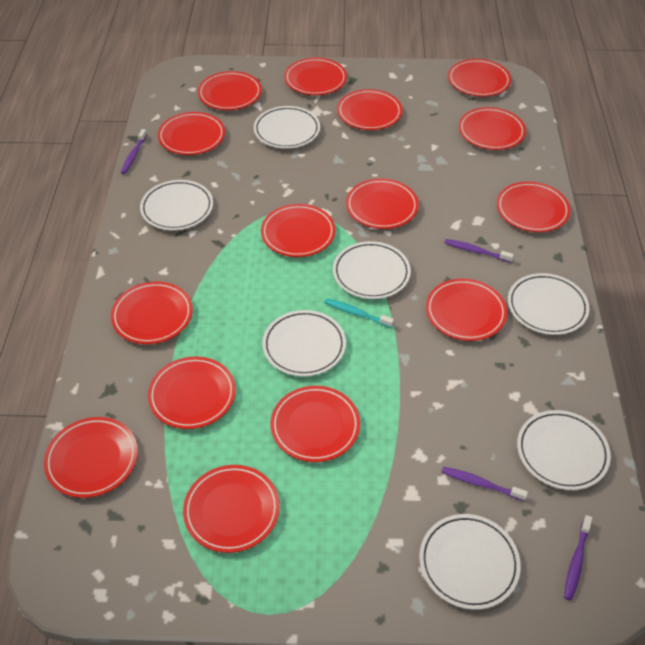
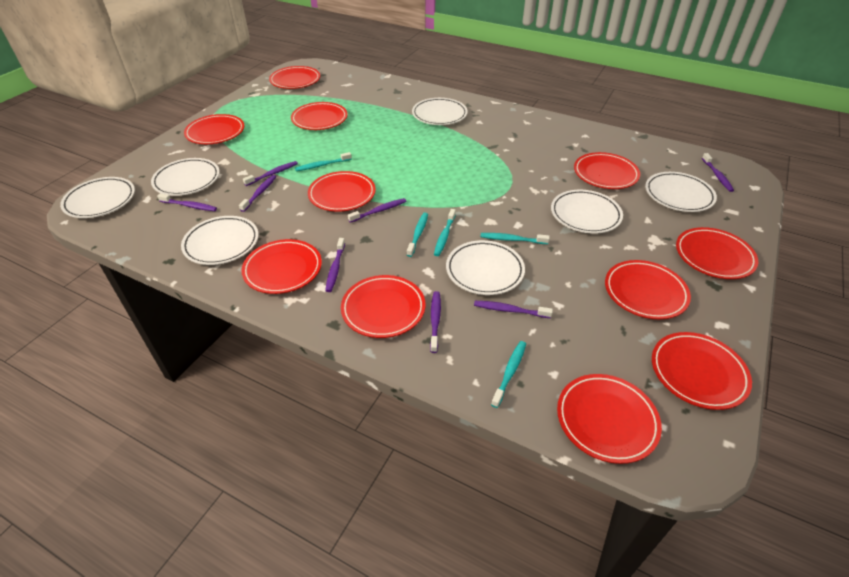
purple toothbrush: [121,129,147,174] [442,466,528,501] [444,239,514,263] [564,515,592,601] = 4 -> [157,193,217,211] [239,175,276,212] [243,161,298,186] [325,238,345,292] [348,198,406,223] [430,291,441,353] [474,301,553,318] [702,153,734,192] = 8
red plate: [44,417,138,498] [111,282,193,344] [148,357,236,429] [158,112,225,155] [183,465,280,553] [198,71,262,110] [261,204,336,257] [271,386,360,462] [284,58,347,95] [337,89,402,130] [346,178,419,229] [426,279,507,341] [448,59,511,97] [459,107,526,150] [497,181,571,232] = 15 -> [184,114,244,144] [241,239,322,294] [269,66,320,89] [291,102,348,130] [308,171,376,212] [341,275,425,338] [557,374,662,464] [574,152,640,189] [605,260,691,319] [652,332,752,410] [676,227,758,279] = 11
turquoise toothbrush: [324,298,394,328] = 1 -> [295,152,352,171] [407,213,428,257] [434,209,456,256] [480,233,550,244] [491,341,526,408] = 5

